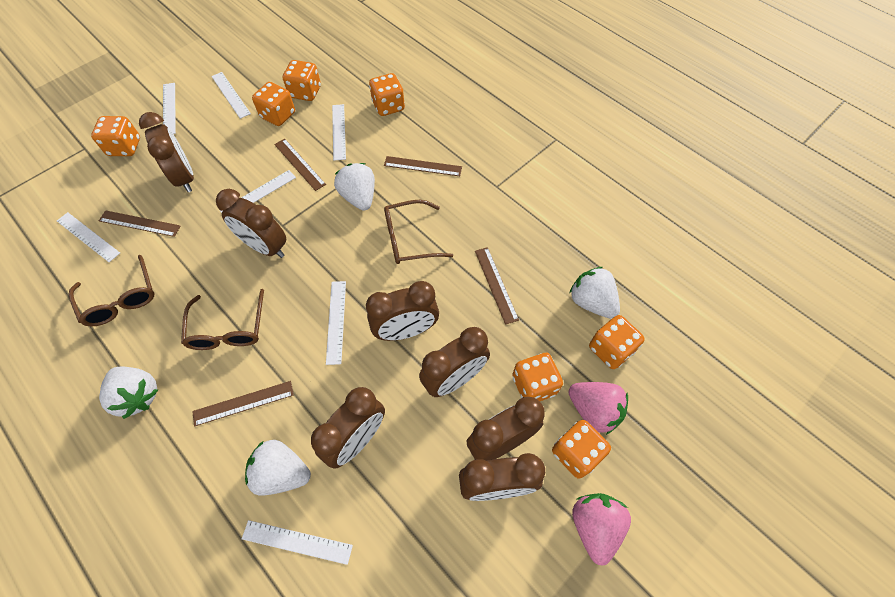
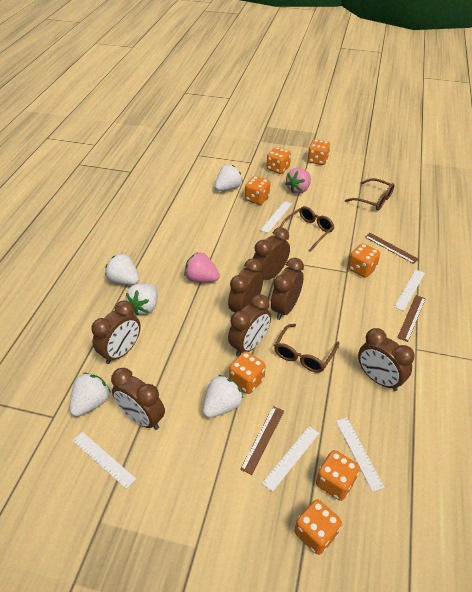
brown ruler: [99,210,180,237] [192,381,294,426] [274,139,326,191] [384,156,462,176] [475,247,519,325] = 5 -> [240,406,284,475] [365,233,418,264] [397,295,426,342] = 3
white ruler: [57,212,120,262] [163,83,176,134] [211,72,251,119] [220,170,296,213] [242,520,353,565] [326,281,346,365] [332,104,346,161] = 7 -> [73,432,136,489] [260,201,292,233] [262,426,319,492] [336,418,384,492] [394,270,425,311] = 5
white strawberry: [99,367,158,419] [245,440,311,496] [334,163,375,211] [569,267,620,318] = 4 -> [70,373,111,416] [105,253,139,285] [126,283,157,315] [203,375,243,418] [215,165,243,191] = 5

